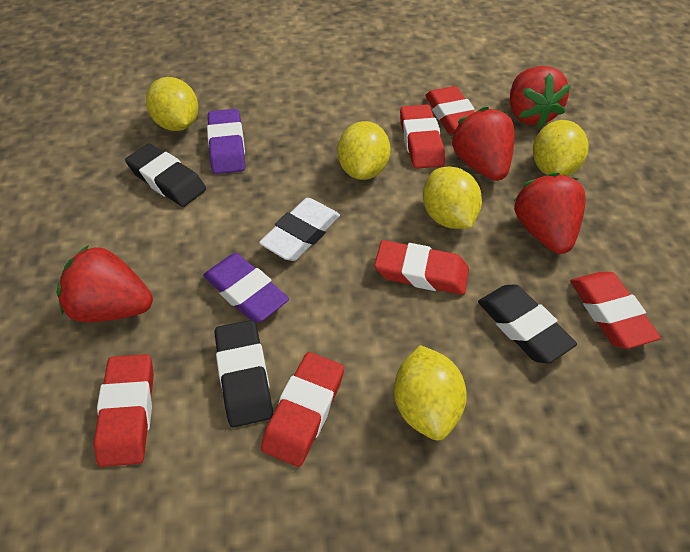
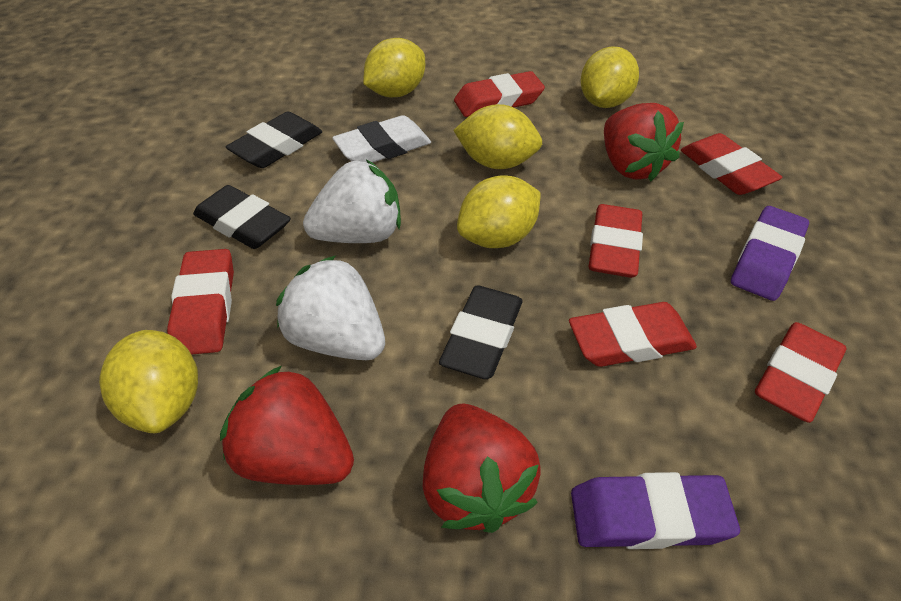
red strawberry: [56,245,153,322] [451,107,515,181] [510,66,571,128] [514,172,586,254] = 4 -> [220,366,354,485] [423,403,541,533] [604,103,684,181] = 3
white strawberry: none = 0 -> [276,256,385,360] [303,160,401,243] = 2

